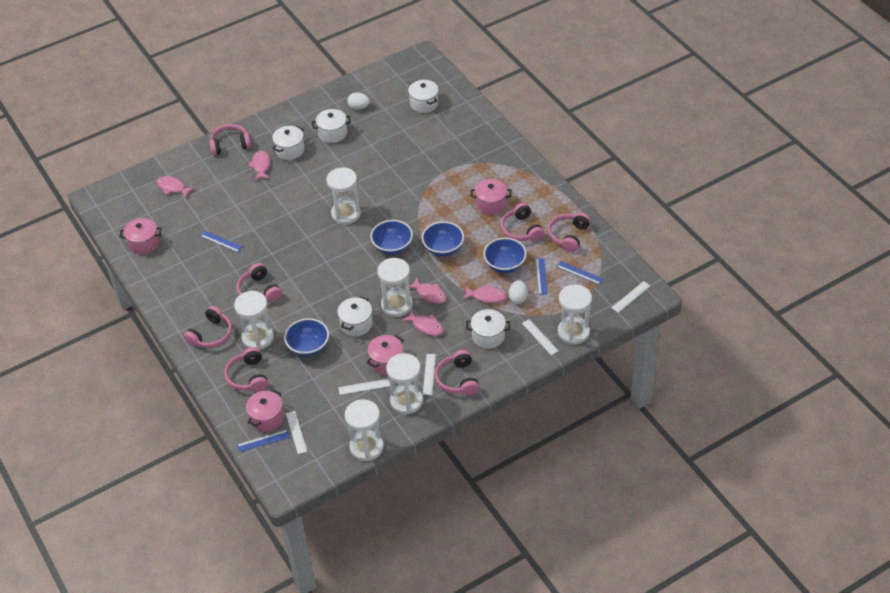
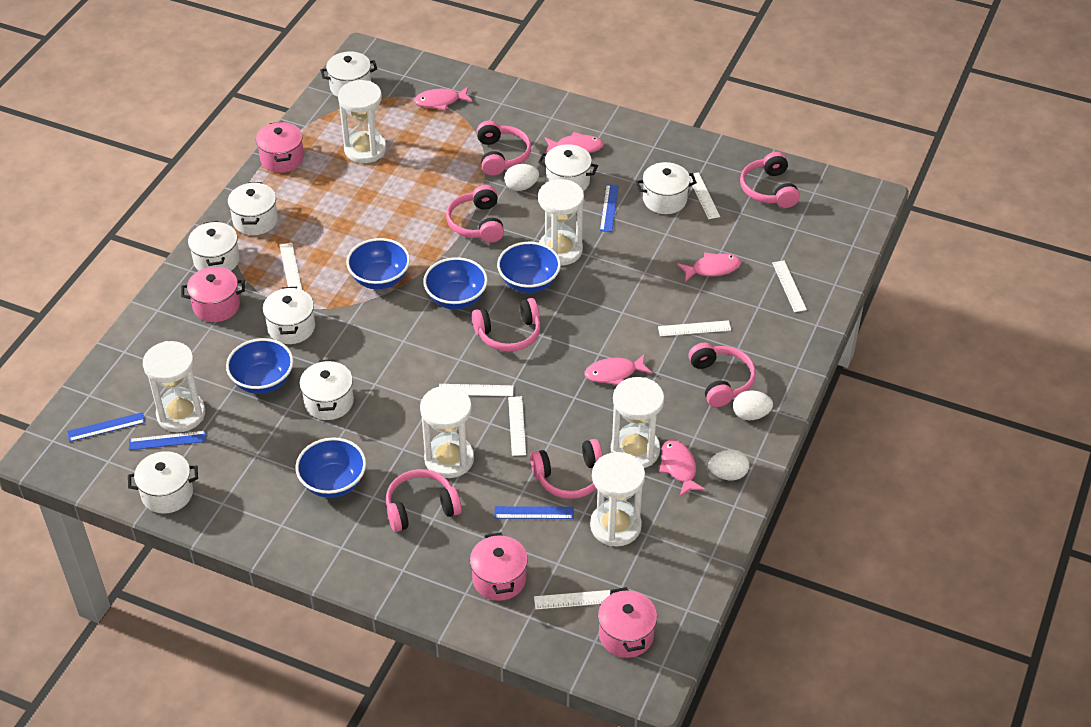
blue bowl: [284,318,329,357] [370,220,413,255] [422,221,464,257] [483,238,527,273] = 4 -> [226,338,293,394] [296,438,366,498] [346,238,410,289] [423,257,488,309] [497,242,561,293] = 5
white egg: [347,93,370,110] [508,280,528,304] = 2 -> [504,164,539,191] [708,450,749,480] [733,390,773,420] = 3
white pot: [272,126,304,160] [312,109,351,143] [337,296,373,336] [408,80,439,113] [466,309,510,349] = 5 -> [128,451,198,514] [188,221,240,271] [228,182,278,235] [263,287,315,344] [299,359,354,420] [320,51,377,97] [538,144,598,191] [636,162,697,214] = 8
white ruler: [286,411,307,454] [338,379,390,395] [423,354,436,395] [522,319,558,355] [612,281,650,313] = 5 -> [279,243,302,290] [439,384,514,396] [508,396,526,456] [534,590,610,609] [658,320,731,336] [690,172,720,219] [772,260,807,312] = 7

